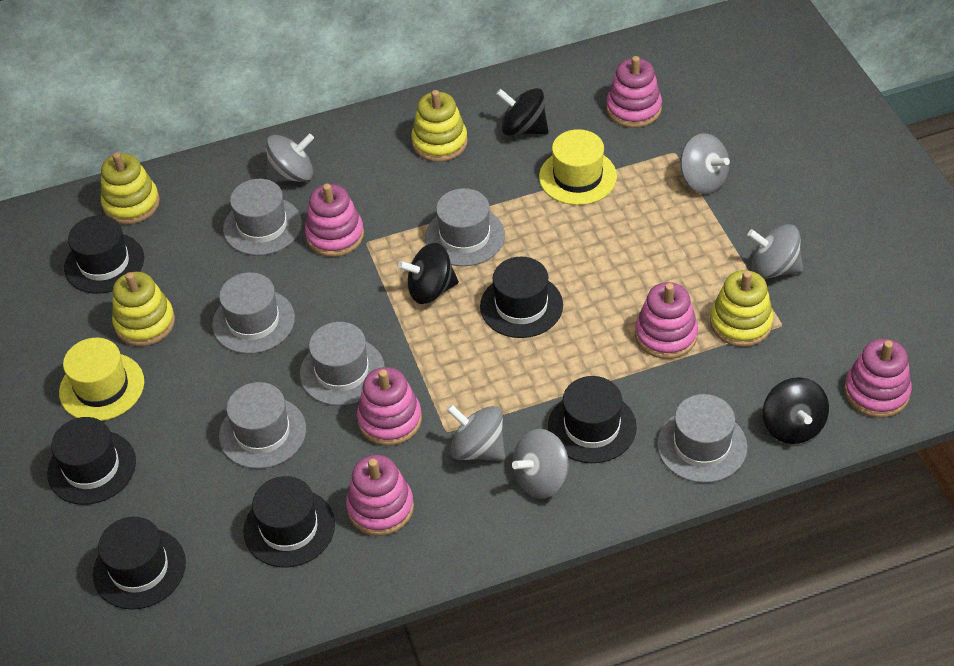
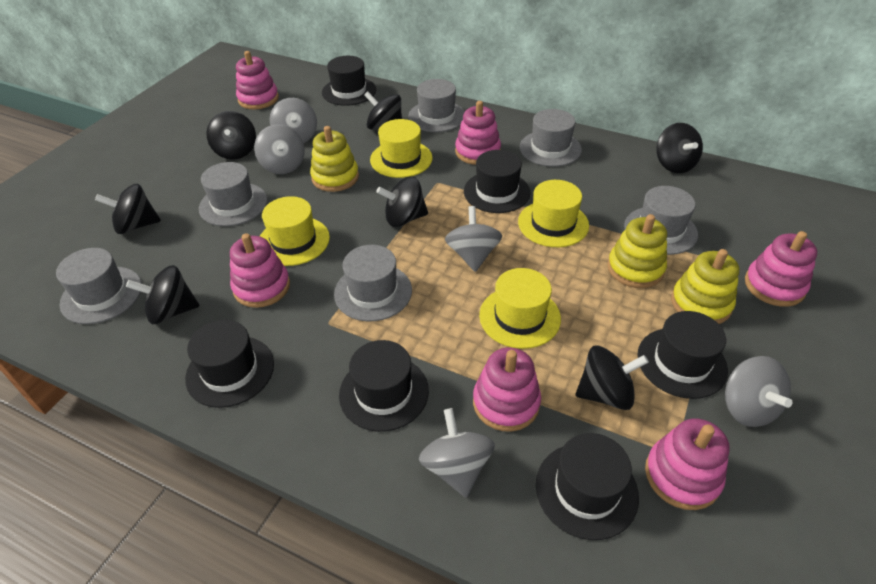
black spinning top: [398,243,459,304] [496,88,549,136] [763,377,829,444] = 3 -> [95,184,161,234] [126,265,200,324] [206,111,256,160] [364,91,402,130] [376,176,428,227] [576,346,649,410] [656,123,703,173] = 7
yellow hat: [59,338,144,421] [539,129,617,205] = 2 -> [260,196,330,266] [370,119,432,178] [479,268,561,349] [518,180,589,247] = 4
yellow stacking toy: [101,152,160,224] [112,272,175,346] [411,90,468,162] [710,270,774,347] = 4 -> [310,126,359,192] [607,214,667,288] [671,249,739,324] = 3

